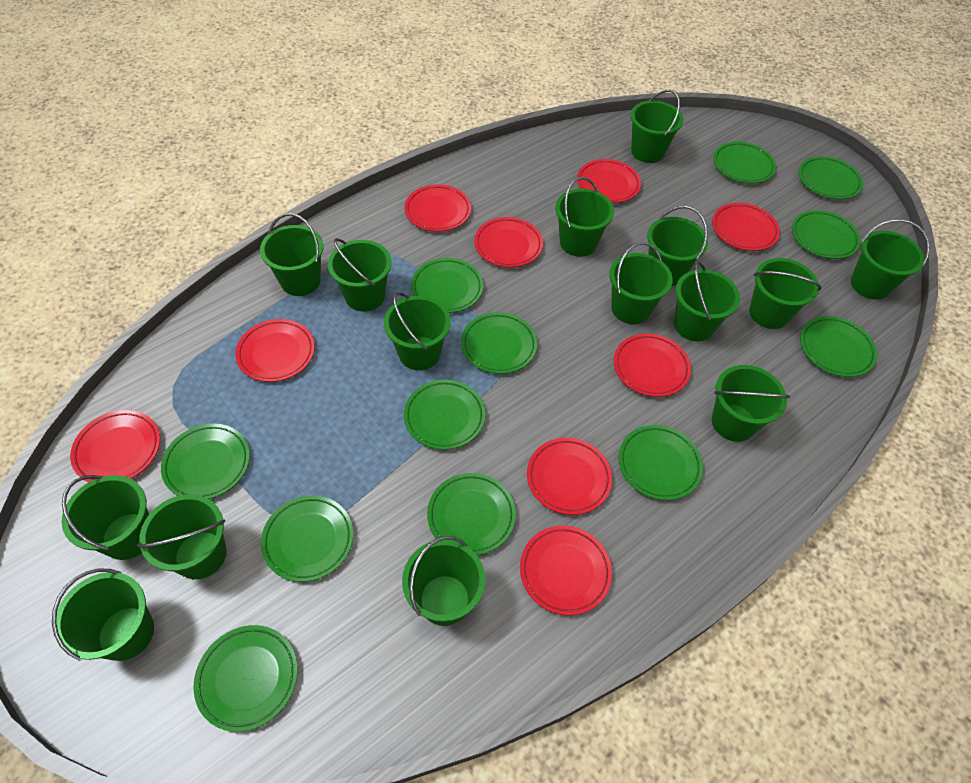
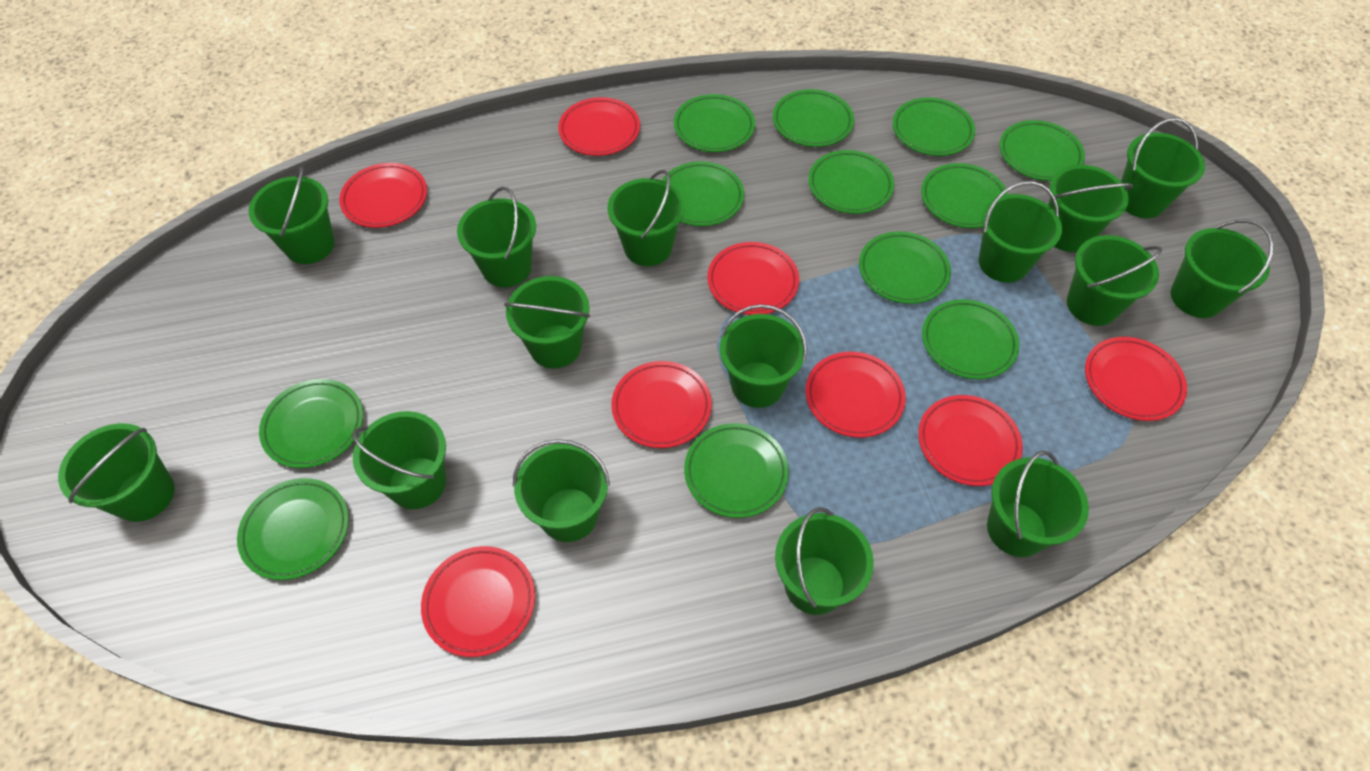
red plate: [70,410,160,482] [235,319,315,382] [404,184,471,232] [474,217,543,268] [520,526,612,615] [527,438,612,515] [577,159,641,203] [614,333,691,397] [712,203,780,251] = 9 -> [339,163,427,228] [421,546,535,657] [558,97,640,156] [611,361,712,448] [707,242,799,315] [806,352,906,438] [918,395,1023,486] [1085,337,1187,421] = 8

